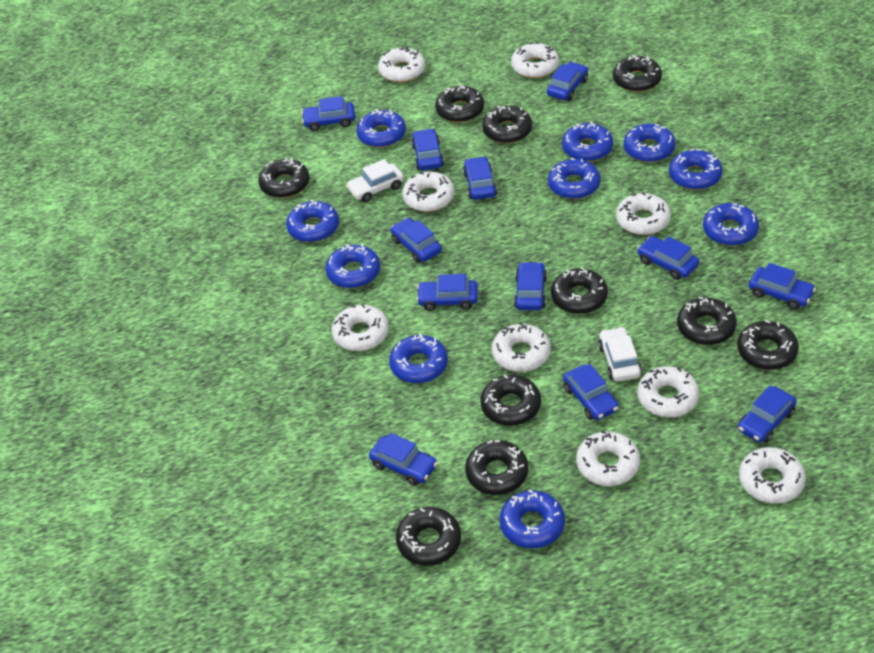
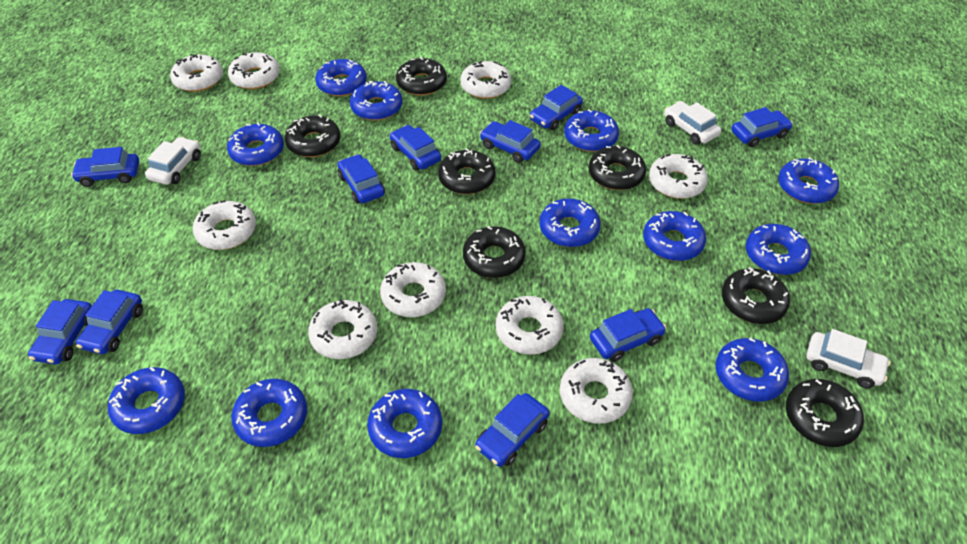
black donut: [258,158,310,198] [396,507,461,566] [435,85,484,122] [465,440,528,495] [480,375,541,426] [482,106,532,143] [551,267,608,314] [613,55,662,92] [677,296,737,345] [737,320,799,370] = 10 -> [285,115,341,157] [396,57,447,96] [438,148,495,194] [463,226,526,278] [589,145,646,190] [722,267,790,324] [786,379,864,447] = 7
blue car: [301,96,355,131] [369,433,438,486] [391,218,442,263] [411,128,444,170] [416,274,478,311] [463,156,497,200] [514,262,547,310] [547,62,588,101] [563,364,619,420] [637,236,699,280] [738,385,797,443] [749,263,816,310] = 12 -> [28,299,92,364] [71,147,139,187] [76,290,143,354] [337,154,385,204] [390,125,441,170] [475,393,550,467] [480,120,541,163] [530,85,583,130] [590,308,666,362] [731,107,793,147] = 10
blue donut: [286,200,339,242] [326,244,380,288] [356,109,406,147] [389,334,448,383] [500,489,565,548] [548,158,601,199] [562,121,613,162] [624,123,676,162] [669,149,722,190] [703,203,759,246] = 10 -> [108,367,185,434] [227,123,284,166] [231,379,307,447] [315,59,367,96] [350,81,403,121] [367,389,442,458] [539,198,601,247] [564,109,619,152] [643,211,706,261] [715,338,789,402] [746,224,811,275] [778,157,839,204] = 12
white car: [346,159,404,202] [598,327,642,382] = 2 -> [145,137,201,185] [664,101,721,144] [806,329,890,388] = 3

